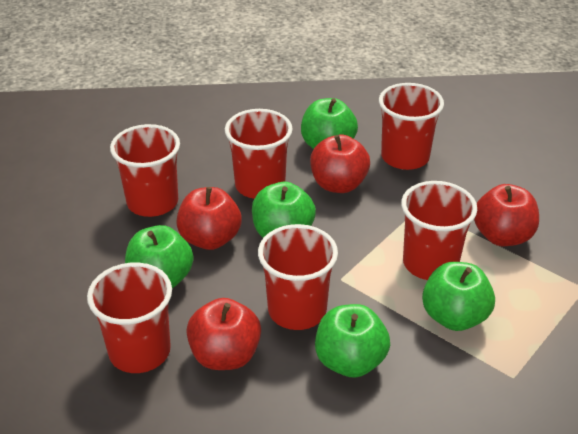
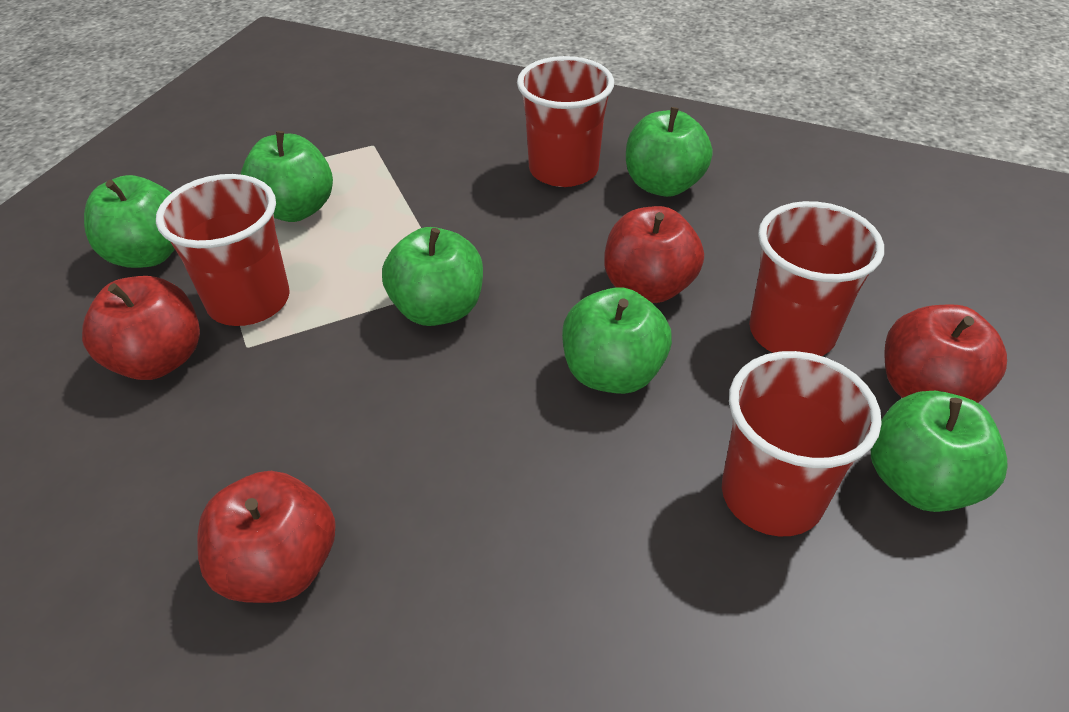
green apple: [125,225,194,288] [252,182,316,238] [301,98,358,149] [315,304,390,378] [422,262,495,331] = 5 -> [84,175,175,268] [241,131,333,222] [382,227,483,326] [562,287,672,394] [626,107,713,197] [871,391,1008,512] = 6
red cup: [87,263,172,373] [110,124,180,217] [225,109,293,199] [258,224,338,330] [379,83,444,170] [401,181,477,280] = 6 -> [156,174,290,326] [517,56,614,187] [722,351,882,536] [749,201,884,356] = 4

